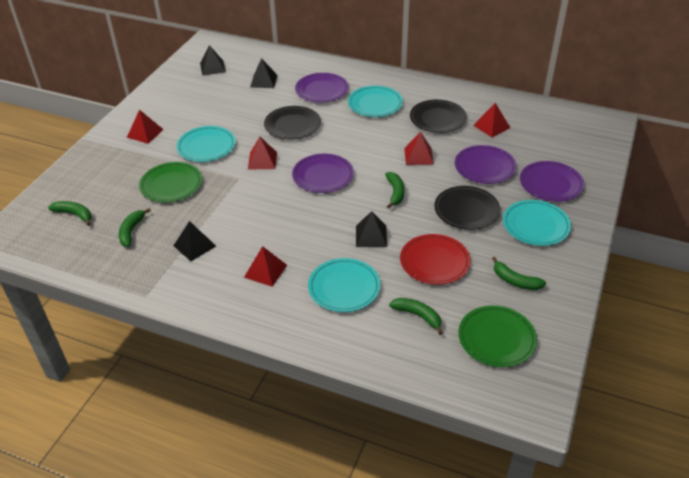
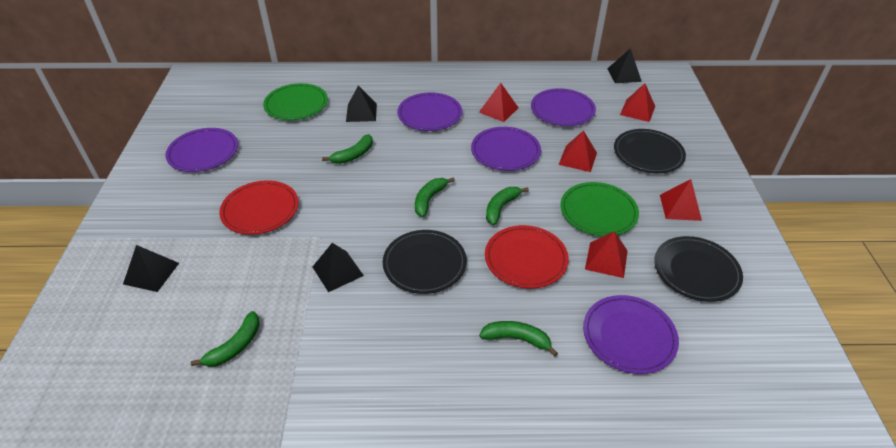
purple plate: [292,154,354,193] [295,73,349,103] [455,145,517,184] [520,161,584,202] = 4 -> [165,128,238,172] [397,92,462,131] [471,127,541,171] [531,88,596,126] [583,295,679,374] = 5
red plate: [400,234,471,285] = 1 -> [219,180,299,235] [485,225,569,289] = 2
turquoise plate: [176,126,236,162] [308,258,381,312] [348,86,403,117] [503,200,571,246] = 4 -> none = 0

